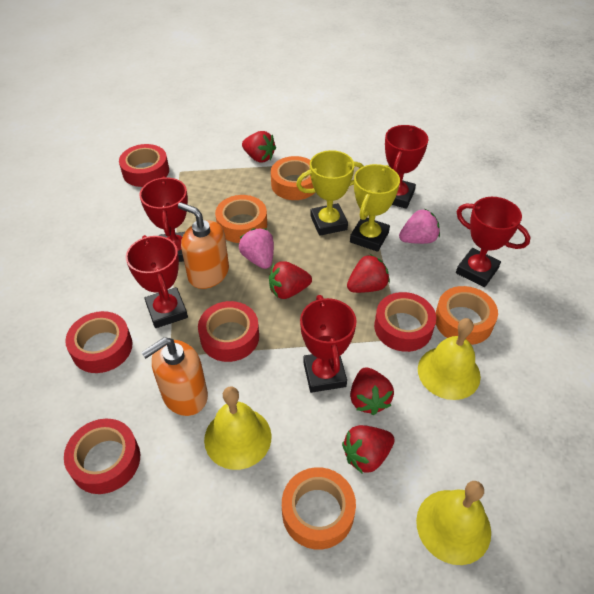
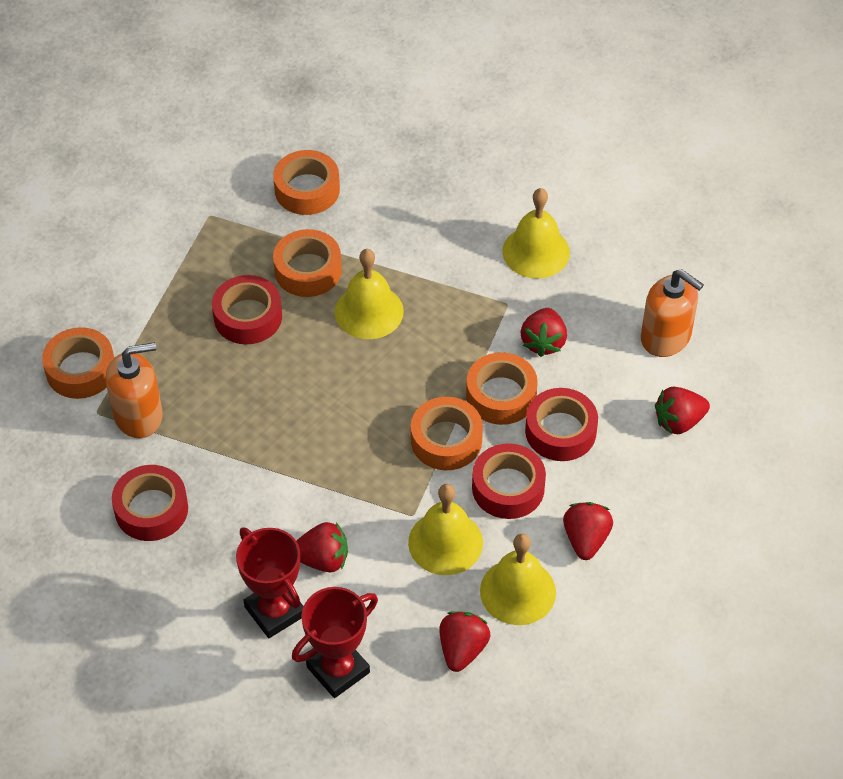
orange tape: [215,195,267,243] [271,156,314,200] [282,467,356,550] [435,286,498,345] = 4 -> [42,327,114,399] [273,150,340,215] [273,229,342,297] [411,397,483,470] [466,352,538,425] = 5
pink strawberry: [239,228,274,269] [399,209,440,244] = 2 -> none = 0
red tape: [64,419,140,494] [65,311,132,373] [119,144,169,187] [198,301,259,362] [374,292,436,352] = 5 -> [112,465,188,541] [212,275,282,344] [472,443,546,519] [525,388,598,461] = 4
red trophy: [126,235,188,328] [139,176,188,262] [300,295,356,393] [385,125,429,209] [456,197,531,287] = 5 -> [236,527,304,638] [292,587,378,698] = 2
yellow bell: [204,386,272,470] [416,481,491,565] [418,318,481,400] = 3 -> [335,249,404,339] [408,484,483,575] [480,534,556,625] [502,188,570,279] = 4
yellow trophy: [296,150,363,236] [350,164,400,252] = 2 -> none = 0

